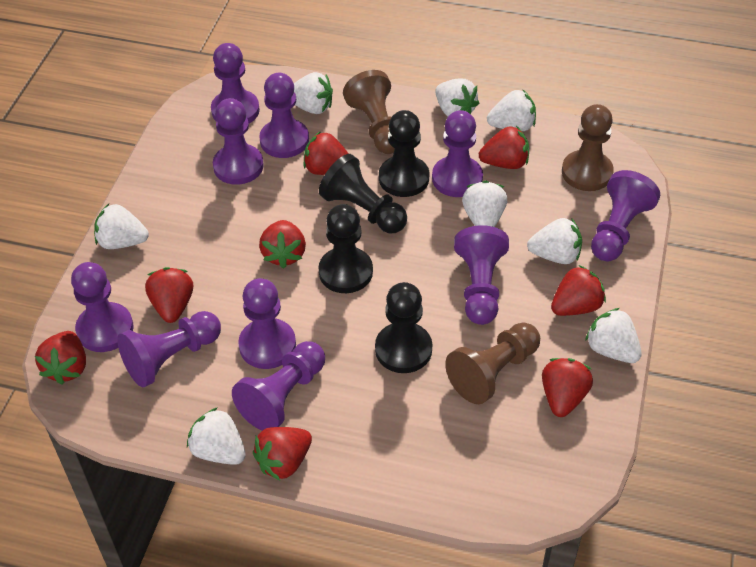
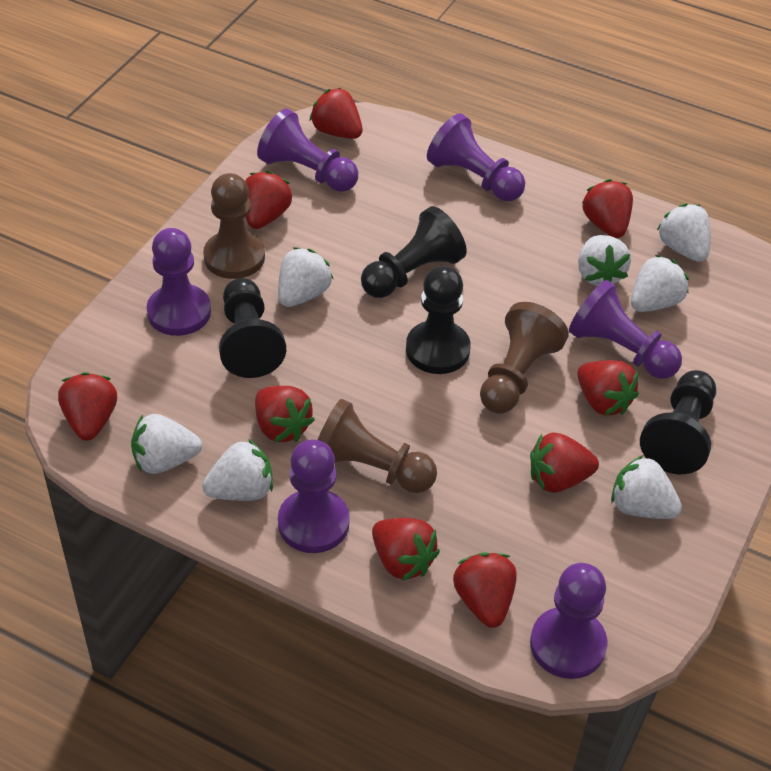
purple pawn: [71,262,134,352] [117,311,221,387] [211,43,260,123] [213,98,264,185] [232,341,325,431] [238,278,296,369] [259,73,309,158] [432,110,483,197] [454,225,509,325] [591,170,660,262] = 10 -> [147,228,211,336] [257,109,358,192] [278,439,350,553] [427,113,525,201] [530,563,607,679] [569,280,682,379] = 6
red strawberry: [35,331,86,384] [145,267,193,323] [253,427,312,481] [259,220,306,268] [304,131,349,175] [479,126,529,169] [542,358,593,417] [551,265,606,316] = 8 -> [58,372,117,441] [245,171,292,229] [255,386,315,442] [310,88,363,139] [372,518,440,581] [453,552,517,628] [530,433,599,493] [577,360,639,416] [582,179,633,238] = 9
white strawberry: [94,204,149,249] [187,407,246,465] [294,72,333,114] [435,79,479,117] [462,181,507,227] [487,89,536,131] [527,218,582,264] [585,308,641,363] = 8 -> [131,414,202,474] [202,439,273,501] [278,247,333,307] [578,235,631,286] [611,455,682,519] [631,255,689,312] [657,204,711,262] = 7

